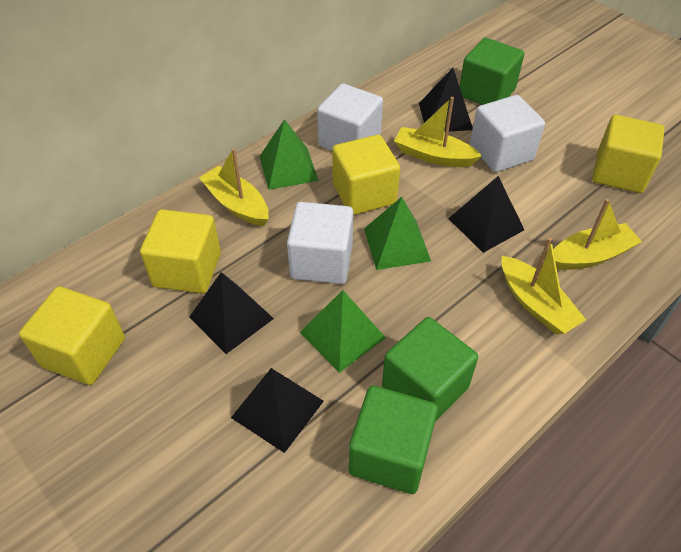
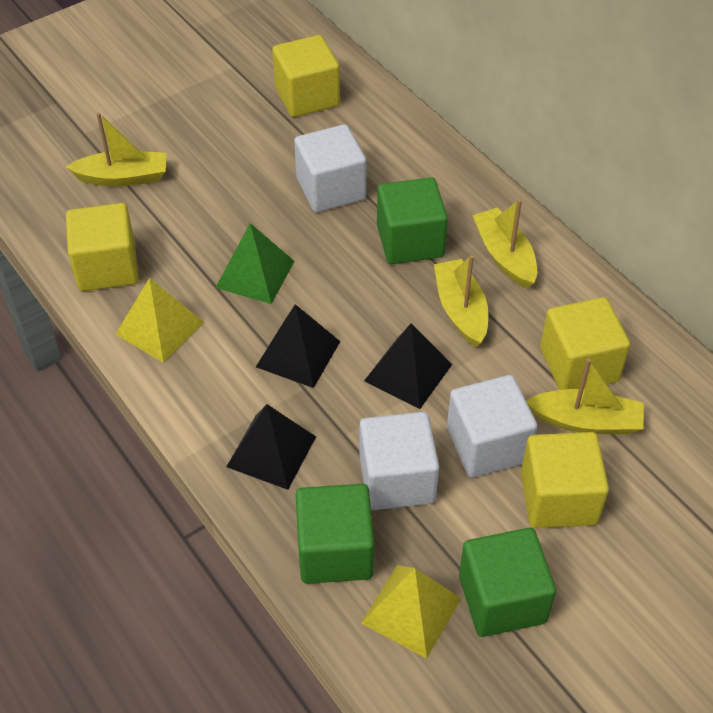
black pyramid: [189,272,274,354] [231,368,324,453] [419,68,473,132] [448,176,524,253] = 4 -> [226,404,316,490] [256,304,340,388] [364,323,452,409] = 3
green pyramid: [259,119,319,190] [300,290,386,373] [364,197,431,270] = 3 -> [215,223,294,304] = 1
yellow pyramid: none = 0 -> [115,278,204,363] [361,565,461,659] = 2

